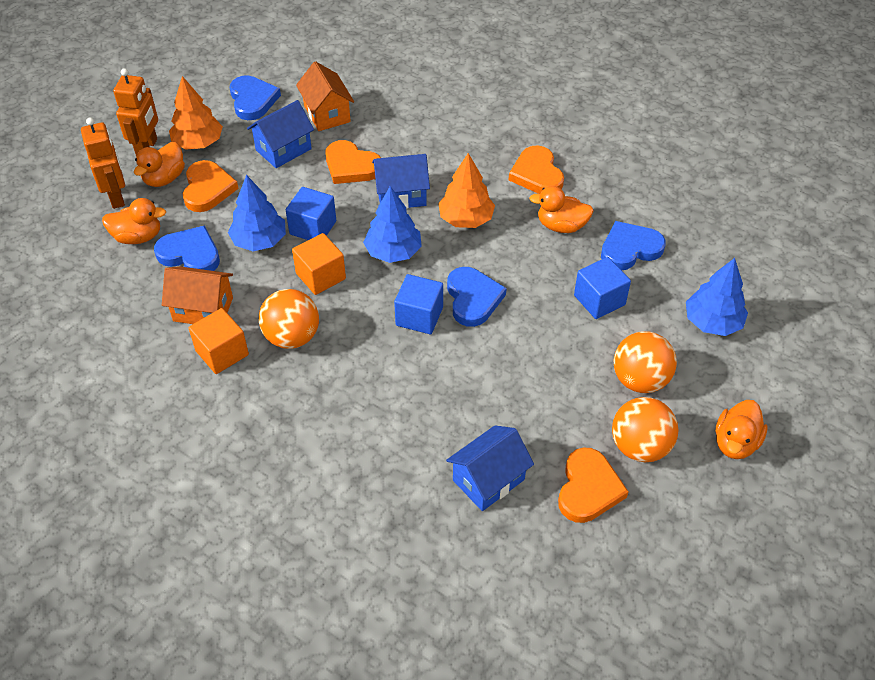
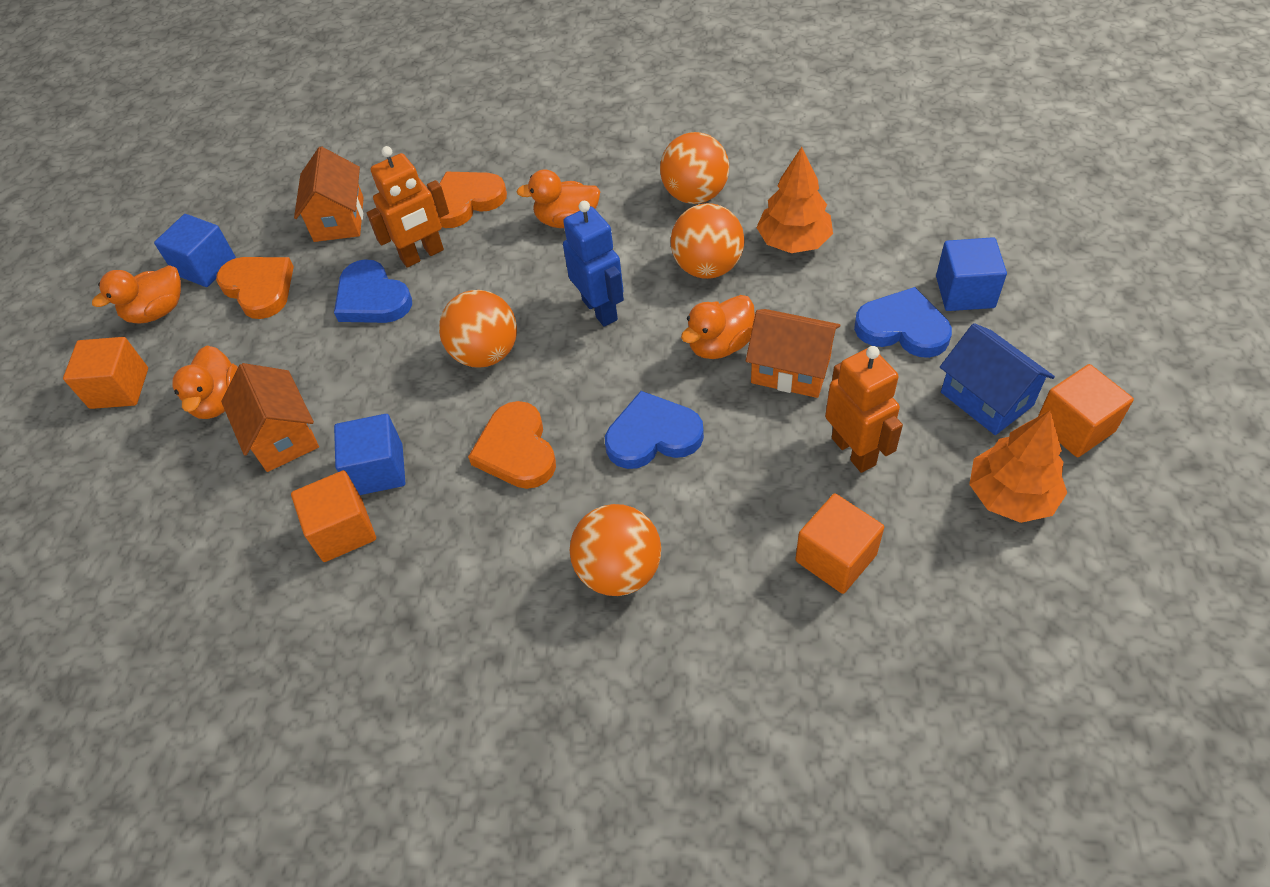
blue heart: [154,226,220,271] [230,75,281,120] [447,267,507,327] [601,221,666,270] = 4 -> [334,259,412,323] [605,391,704,469] [854,287,952,358] = 3
blue house: [247,100,314,168] [372,154,430,209] [446,425,534,511] = 3 -> [940,323,1055,435] = 1
blue robot: none = 0 -> [563,201,624,327] = 1
blue tree: [228,175,286,251] [363,186,422,263] [686,258,748,336] = 3 -> none = 0
orange ball: [259,289,319,349] [612,397,679,462] [614,331,677,393] = 3 -> [439,290,517,368] [570,504,661,596] [660,132,729,204] [670,203,745,279] = 4
orange cube: [189,308,249,374] [292,233,346,295] = 2 -> [63,337,148,409] [291,470,376,562] [795,494,884,594] [1038,364,1134,457] = 4
orange heart: [183,160,239,212] [325,140,381,184] [509,145,564,194] [558,447,629,523] = 4 -> [216,257,294,319] [439,172,507,228] [468,401,556,489] = 3
orange house: [162,266,233,324] [296,61,354,131] = 2 -> [221,363,319,472] [294,146,364,242] [746,309,840,398] = 3

